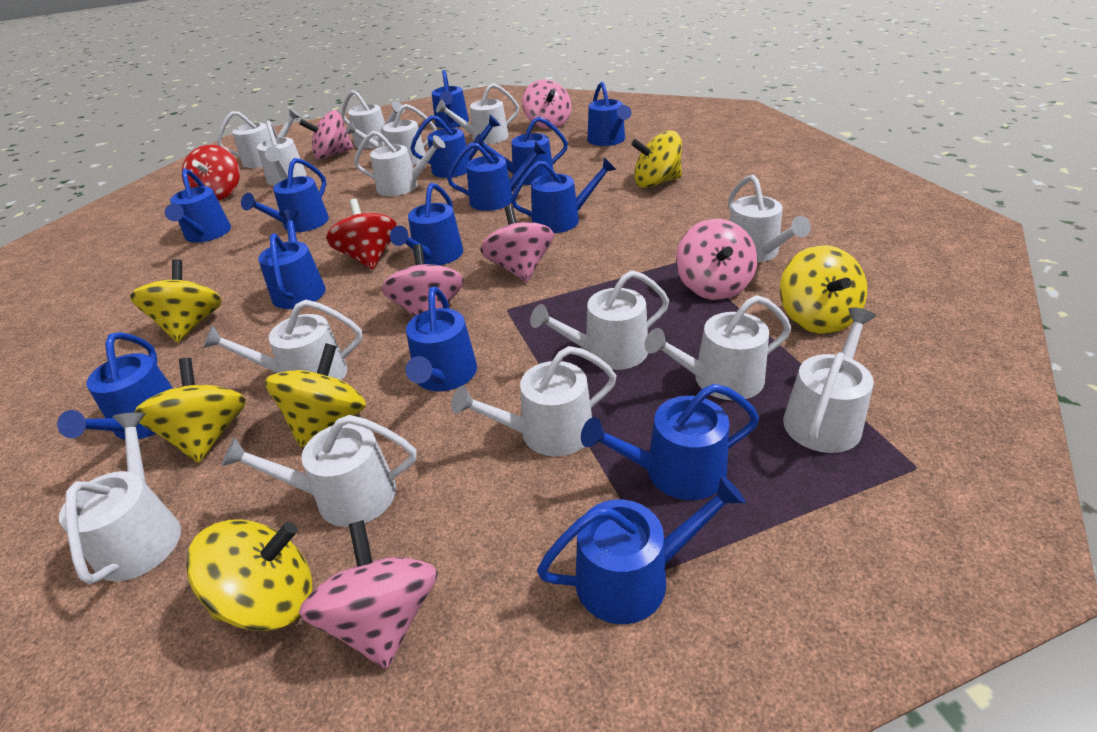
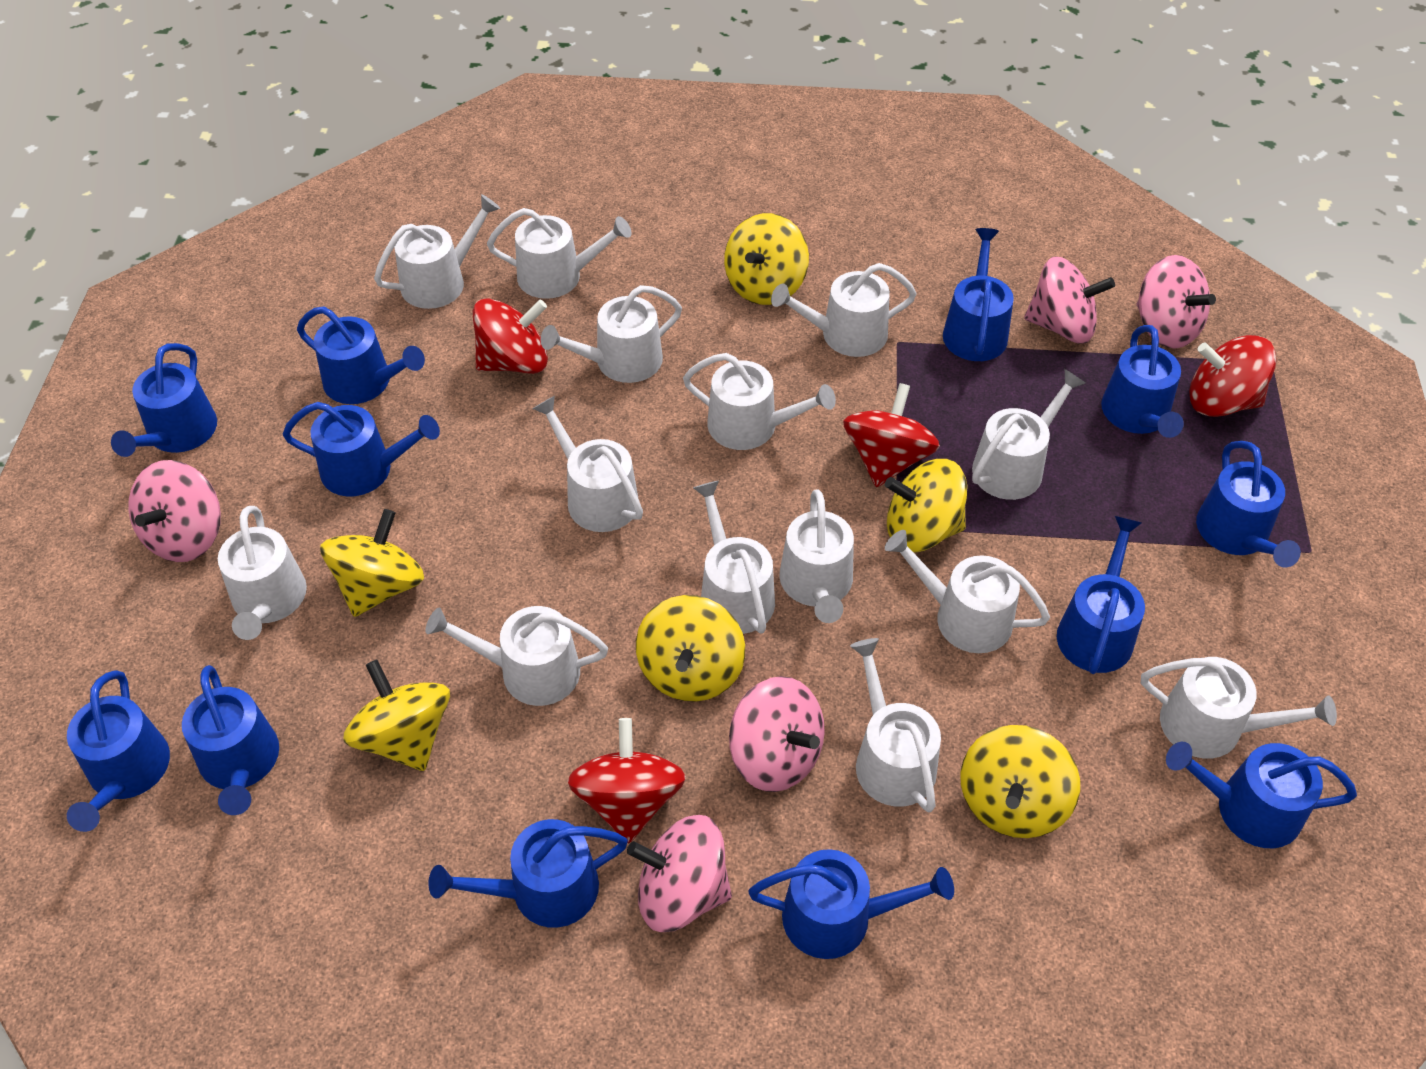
blue watering can: [57,332,173,439] [165,168,231,243] [241,158,329,232] [258,209,326,309] [390,183,463,265] [405,287,477,391] [410,115,501,178] [432,70,469,128] [447,141,547,211] [472,117,568,185] [511,157,616,233] [537,475,745,624] [581,384,759,500] [587,82,631,146] = 14 -> [67,670,170,832] [111,343,217,457] [182,665,279,815] [282,402,440,496] [297,306,425,404] [429,819,628,928] [749,849,954,959] [943,228,1014,361] [1057,516,1145,674] [1101,325,1184,438] [1166,742,1357,848] [1196,441,1301,568] = 12
pink spinning top: [299,110,354,160] [299,520,438,669] [382,244,464,317] [480,206,554,282] [522,79,572,129] [676,219,757,300] = 6 -> [128,460,221,562] [627,815,732,932] [729,676,825,792] [1024,257,1115,344] [1137,255,1216,348] = 5
red spinning top: [182,145,240,201] [326,199,398,270] = 2 -> [473,298,548,374] [568,718,686,843] [843,383,940,487] [1189,335,1276,417] = 4

